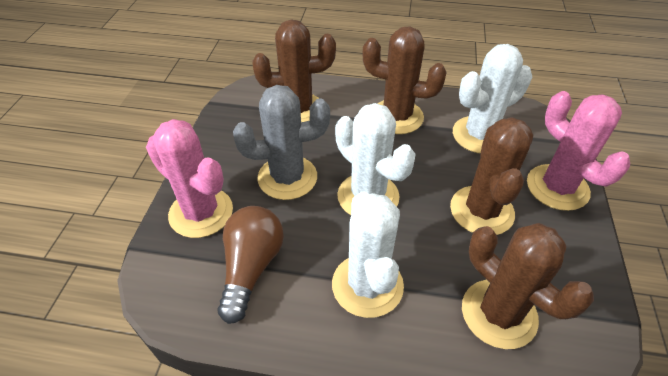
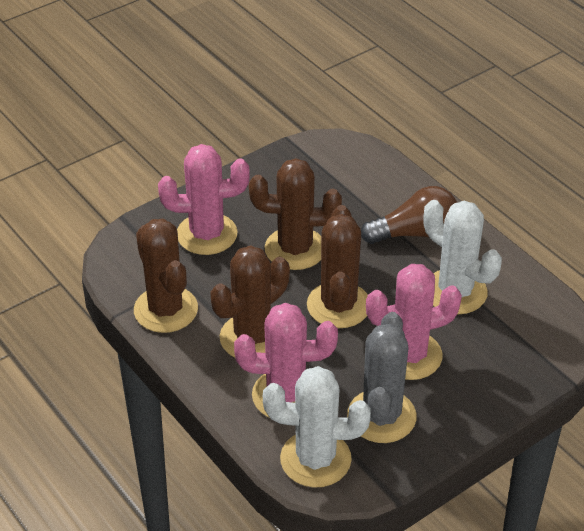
pink cactus: [146,119,233,238] [527,91,630,211] = 2 -> [158,144,250,255] [234,303,338,418] [366,264,462,380] = 3
white cactus: [332,192,404,318] [335,103,416,215] [453,44,532,154] = 3 -> [263,366,371,488] [423,200,502,314] = 2

